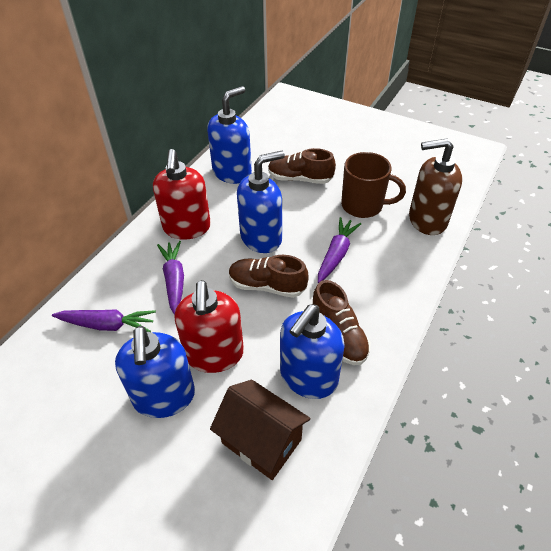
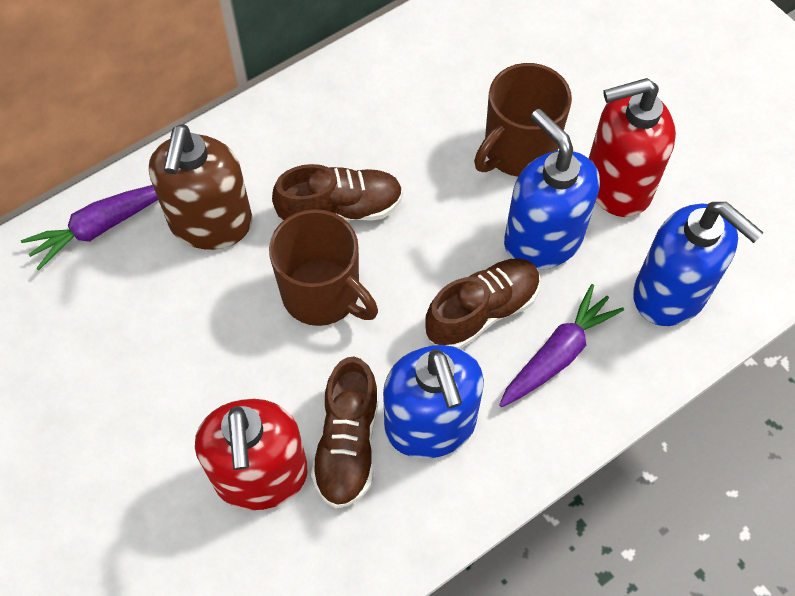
blue soap dispenser: [115,326,195,418] [207,86,252,184] [237,151,285,253] [280,304,345,399] = 4 -> [383,345,484,459] [504,109,600,270] [633,202,764,326] = 3
brown house: [210,380,310,480] = 1 -> none = 0
brown mug: [341,152,406,218] = 1 -> [269,209,378,326] [474,63,572,177] = 2
purple carrot: [52,309,156,332] [157,241,184,315] [318,217,361,283] = 3 -> [21,185,158,271] [499,284,624,407] = 2

